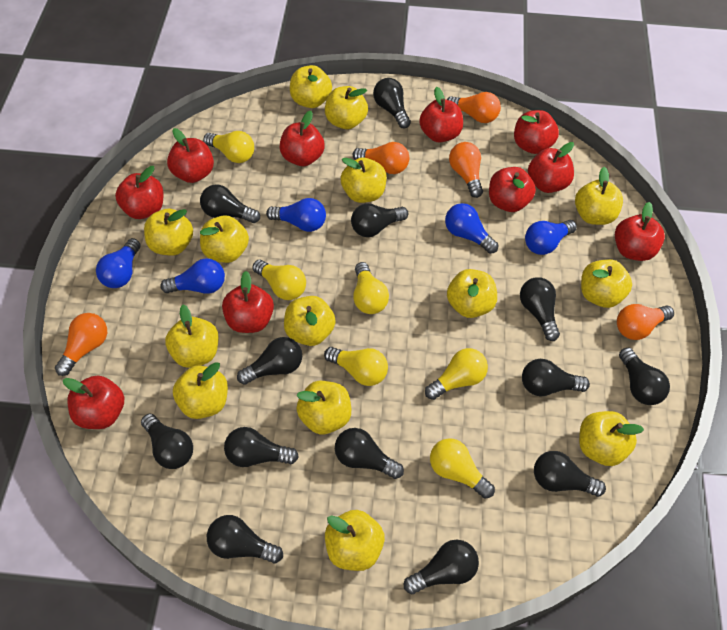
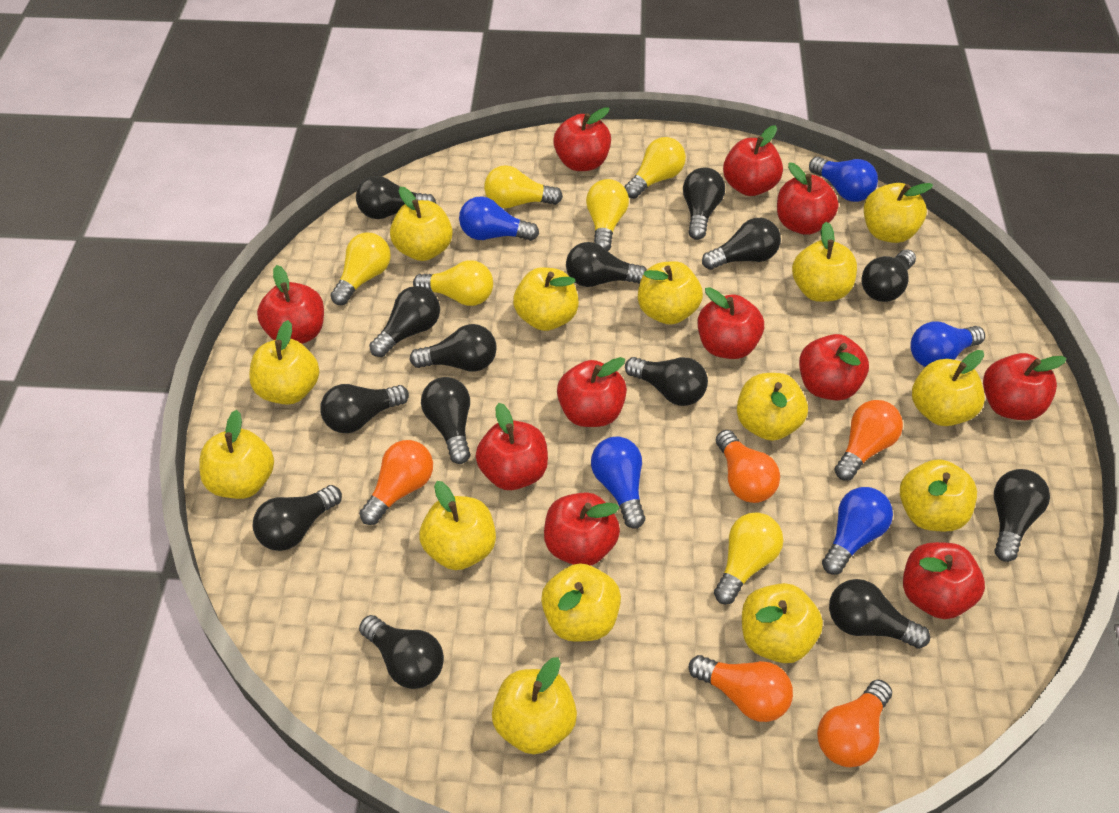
black light bulb: [141,414,193,469] [200,184,260,223] [207,515,283,563] [224,427,299,467] [237,337,302,385] [335,428,404,479] [351,204,408,237] [373,78,411,128] [404,539,479,594] [520,277,560,341] [522,359,590,397] [534,451,606,497] [619,347,670,405] = 13 -> [253,485,342,551] [320,384,409,433] [356,176,436,219] [359,615,444,689] [369,286,440,357] [410,324,497,372] [421,377,471,464] [566,242,647,287] [625,357,708,406] [683,167,725,240] [702,218,781,270] [829,579,930,649] [862,249,916,302] [994,469,1050,562] = 14
red apple: [63,375,124,429] [115,166,164,219] [167,128,214,183] [222,271,274,333] [280,111,325,166] [419,87,463,143] [489,167,536,212] [514,110,559,154] [528,142,574,193] [615,202,665,261] = 10 -> [257,265,324,344] [476,403,548,490] [544,492,620,566] [553,107,611,171] [557,357,627,427] [697,287,764,359] [723,125,783,196] [777,163,839,235] [799,334,869,401] [903,542,985,619] [983,353,1067,420] = 11

